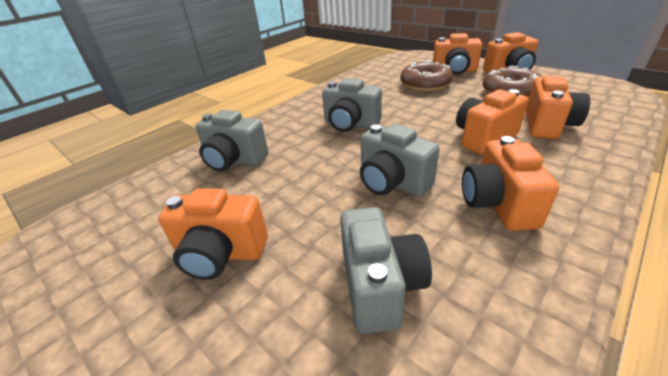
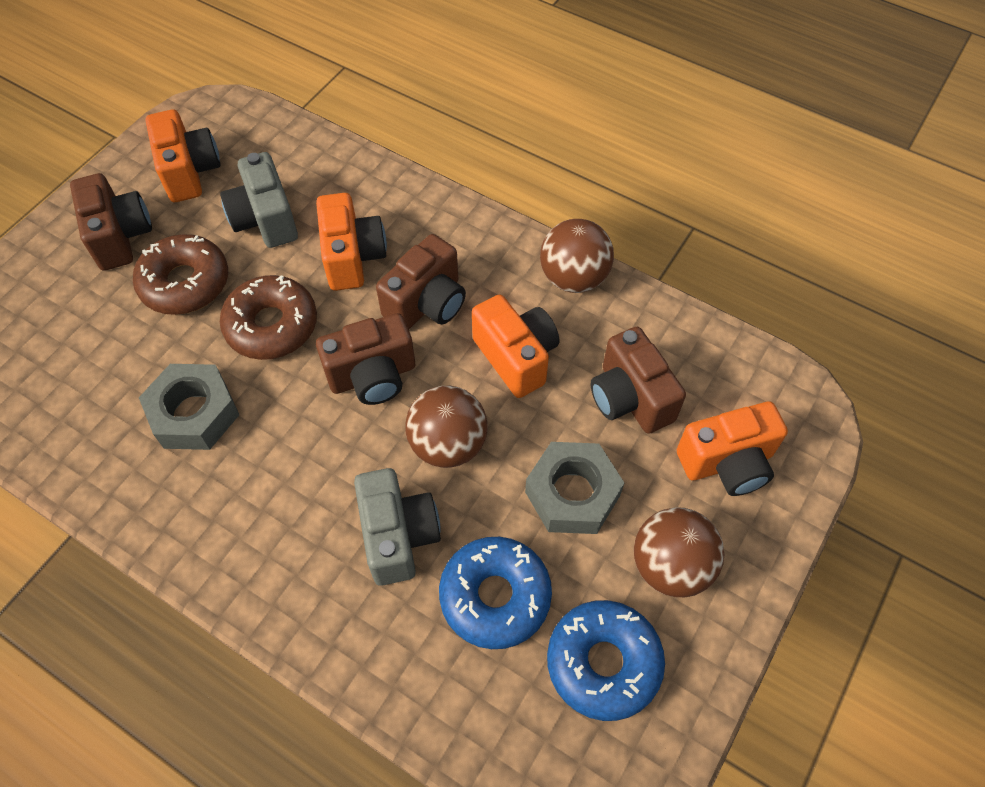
blue donut: none = 0 -> [439,537,552,649] [547,600,665,721] = 2
brown ball: none = 0 -> [405,386,488,468] [540,219,614,293] [634,507,724,597] = 3
brown camera: none = 0 -> [70,173,152,271] [316,313,415,405] [376,234,466,330] [591,327,686,434] = 4
grey camera: [195,110,268,172] [322,78,382,132] [340,207,432,334] [360,124,440,197] = 4 -> [220,152,298,248] [354,468,441,586] = 2
grey nut: none = 0 -> [139,364,239,450] [525,442,624,534] = 2
orange camera: [158,188,268,280] [433,33,482,75] [456,89,528,155] [462,136,559,231] [483,32,539,73] [526,76,590,139] = 6 -> [146,109,221,202] [316,193,387,291] [472,294,559,398] [676,401,788,496] = 4

